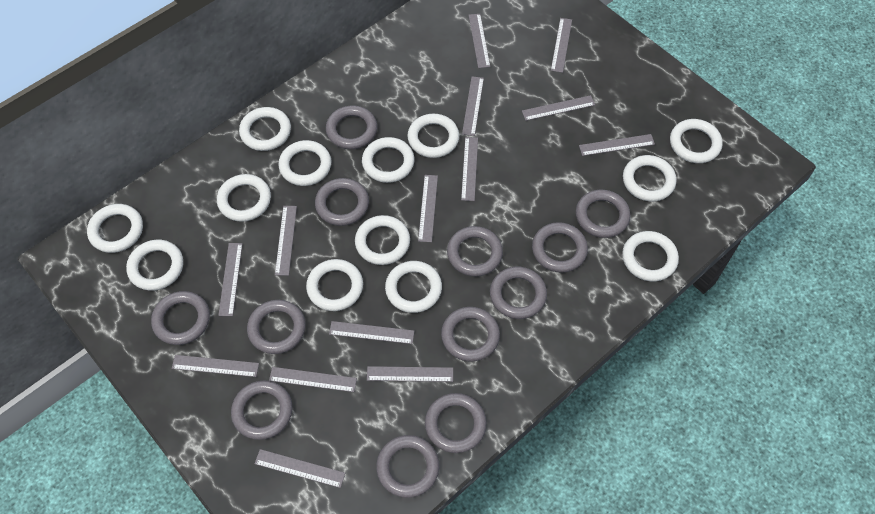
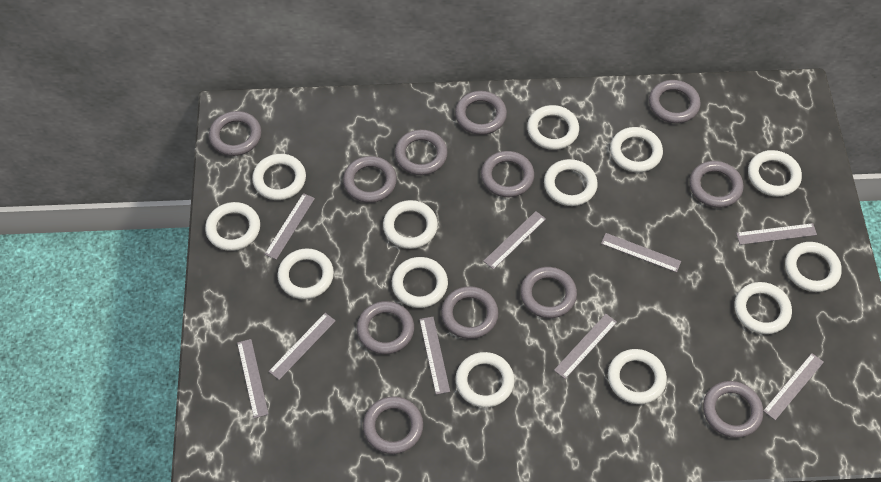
grey ruler: [172,355,259,377] [218,243,243,316] [254,449,345,488] [269,367,357,392] [275,206,297,276] [329,321,414,344] [367,366,453,382] [418,175,438,242] [461,137,478,201] [462,76,484,136] [469,14,490,68] [522,95,595,121] [551,18,572,73] [579,134,655,156] = 14 -> [237,339,269,418] [264,193,315,260] [268,313,336,380] [419,317,450,395] [483,211,546,270] [554,314,617,379] [601,233,681,273] [736,223,817,245] [763,353,824,420] = 9

